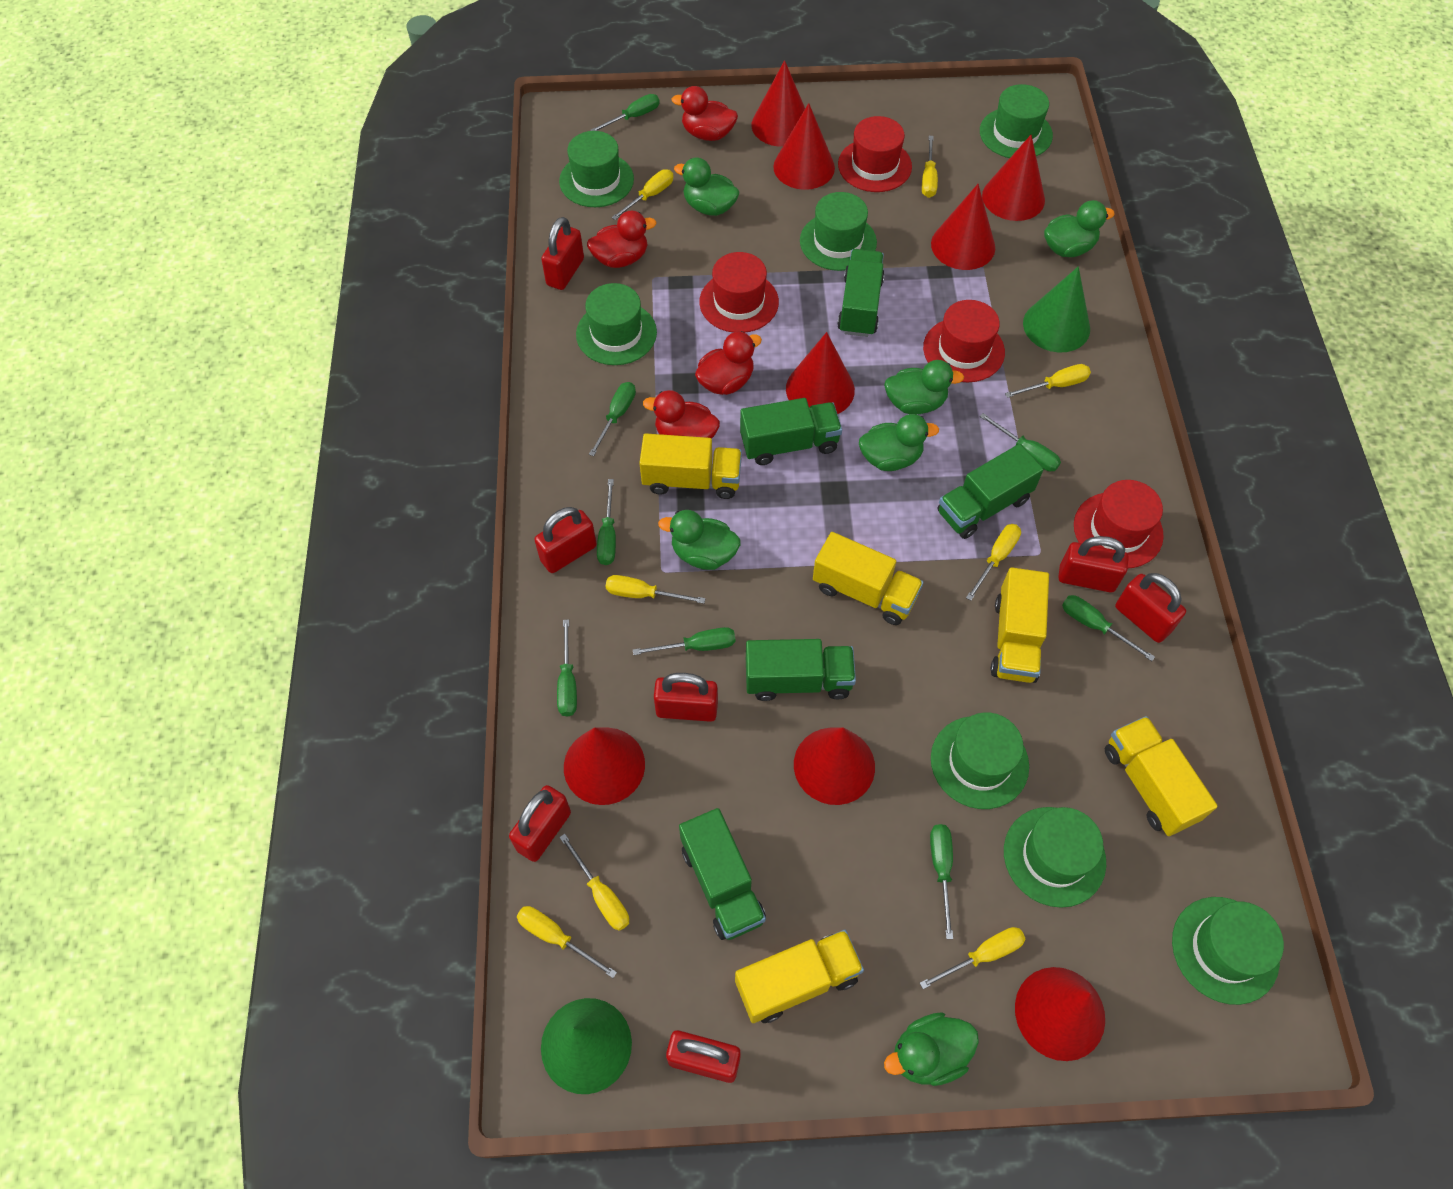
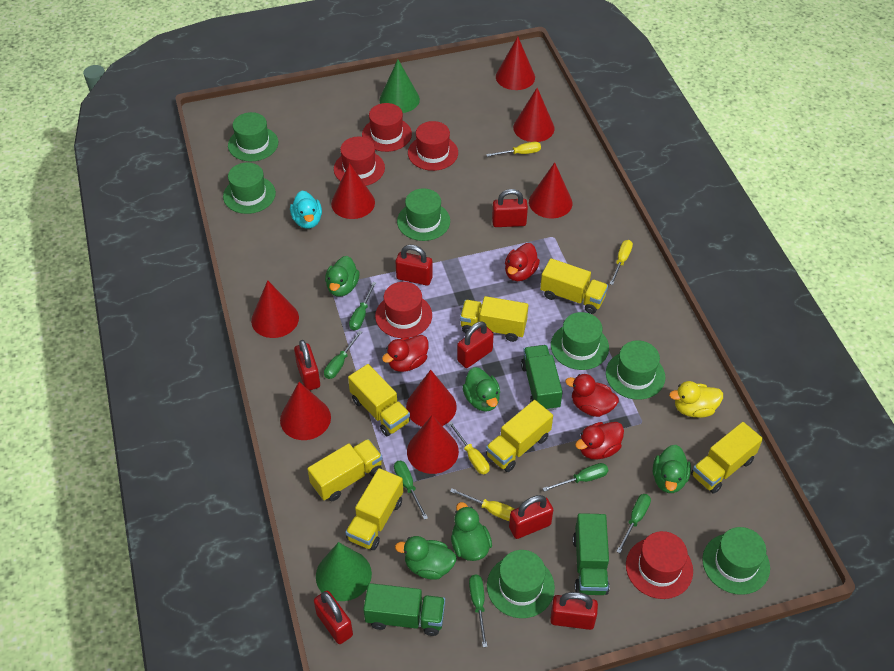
green duck: [658,510,741,570] [674,157,740,216] [859,414,939,471] [884,360,964,415] [884,1012,979,1086] [1044,200,1115,257] = 6 -> [325,256,360,296] [395,536,457,580] [451,502,492,561] [462,367,500,412] [653,445,691,493] = 5
green screwdriver: [557,619,577,717] [589,382,636,456] [590,94,660,131] [597,479,616,565] [633,627,735,655] [930,824,953,939] [979,413,1061,471] [1062,595,1155,661] = 8 -> [324,330,362,379] [349,282,376,331] [394,461,428,520] [469,575,487,647] [542,463,608,492] [616,494,651,553] = 6
green truck: [679,808,766,940] [740,398,842,465] [746,639,856,701] [837,249,885,337] [938,444,1044,539] = 5 -> [363,583,445,636] [521,345,563,411] [573,513,610,595] = 3
red hat: [699,252,779,333] [838,116,912,192] [923,300,1005,382] [1074,480,1164,568] = 4 -> [334,137,385,186] [362,103,412,152] [375,282,432,338] [408,121,458,171] [626,531,693,599] = 5
turquoise duck: none = 0 -> [290,191,322,229] = 1
yellow duck: none = 0 -> [669,381,723,418] = 1
yellow screwdriver: [517,906,617,978] [559,834,629,931] [605,575,706,604] [611,169,673,220] [920,927,1025,989] [922,136,938,198] [966,524,1021,601] [1005,364,1091,398] = 8 -> [448,421,490,474] [450,488,514,521] [486,142,541,157] [610,240,633,285] = 4
yellow truck: [639,434,742,499] [735,930,864,1023] [813,532,923,625] [991,567,1049,683] [1105,716,1218,836] = 5 -> [307,439,383,501] [345,468,403,550] [348,364,410,436] [460,296,528,342] [486,400,553,472] [540,258,608,314] [691,422,763,494] = 7

